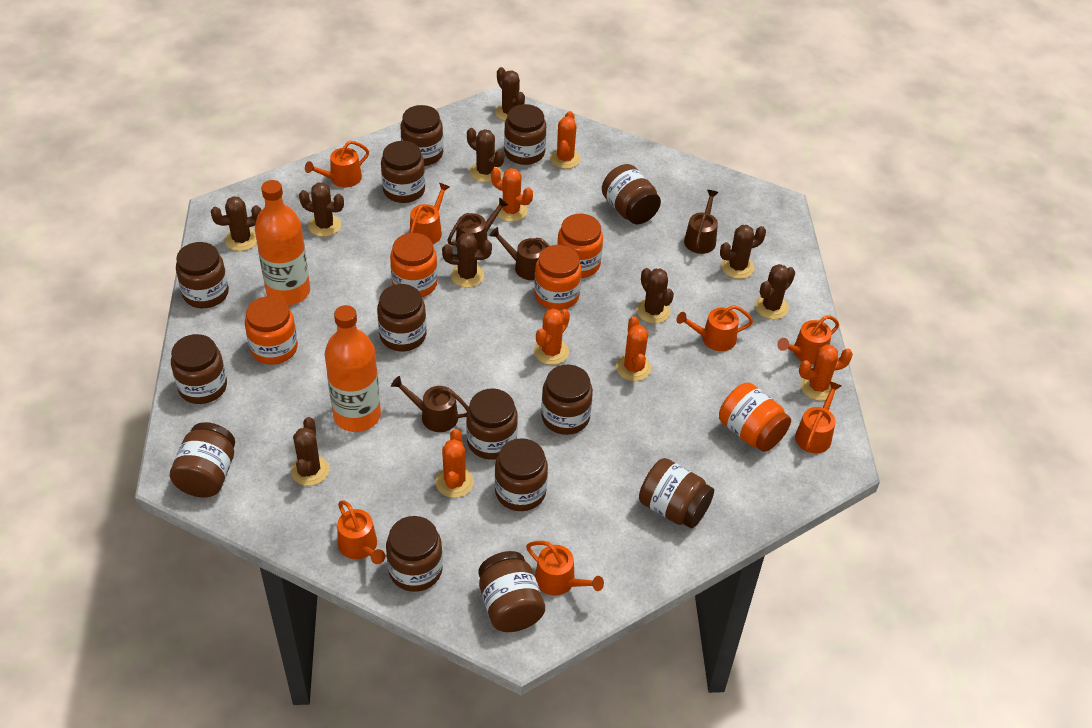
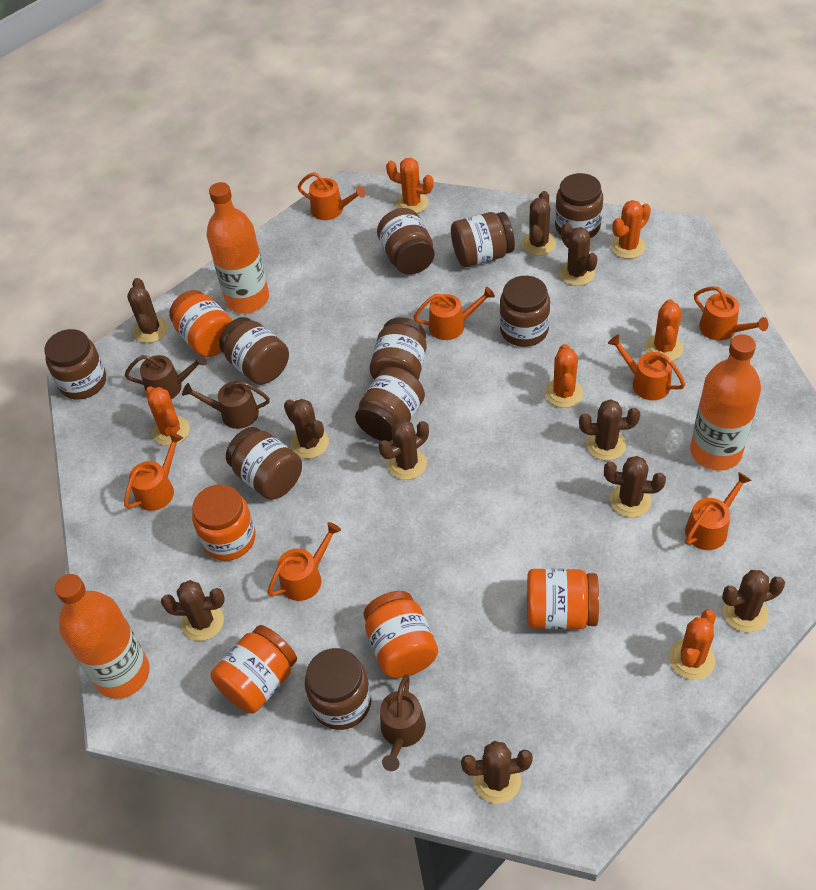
brown cactus: [211,196,261,251] [291,417,329,486] [299,183,344,237] [442,232,492,288] [467,128,504,182] [495,67,525,121] [636,268,674,324] [720,225,766,279] [755,264,795,319] = 9 -> [127,278,168,343] [161,580,225,641] [284,399,329,459] [379,420,429,480] [461,741,533,804] [522,191,556,256] [559,222,598,286] [579,399,640,461] [604,456,666,517] [722,570,785,632] = 10
brown jar: [170,422,235,497] [171,334,227,404] [176,242,229,308] [377,284,426,351] [381,141,425,203] [386,516,443,592] [400,105,443,166] [466,389,518,460] [478,551,545,632] [495,438,548,511] [504,104,546,165] [541,365,593,435] [602,164,661,224] [639,458,714,528] = 14 -> [44,329,106,400] [219,317,289,385] [226,427,302,500] [305,648,371,730] [355,367,425,441] [370,317,427,380] [377,208,435,275] [451,212,515,267] [500,276,550,347] [555,173,603,238] = 10
brown watering can: [391,376,468,432] [447,198,509,250] [489,227,549,280] [684,190,719,254] = 4 -> [125,353,207,399] [182,381,270,429] [380,675,426,771] = 3
orange bottle: [255,180,310,305] [325,305,381,432] = 2 -> [55,574,150,699] [207,182,269,313] [690,334,761,471] = 3

